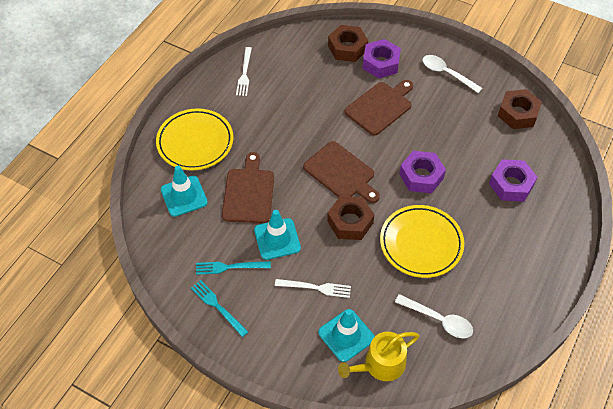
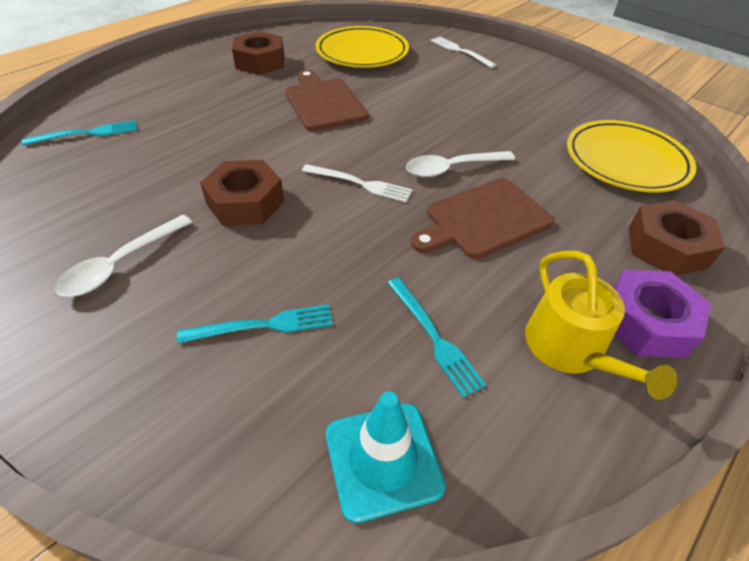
brown cutting board: [222,152,274,223] [303,141,380,203] [345,80,413,136] = 3 -> [285,70,369,131] [411,178,554,259] = 2
purple nut: [362,39,401,78] [399,151,446,193] [489,159,537,202] = 3 -> [614,270,711,358] = 1
turquoise fork: [191,280,248,337] [196,261,271,275] = 2 -> [22,120,137,146] [177,304,333,343] [387,277,486,398] = 3
turquoise traffic cone: [161,166,208,217] [254,210,301,260] [318,309,375,362] = 3 -> [326,391,446,523] = 1

